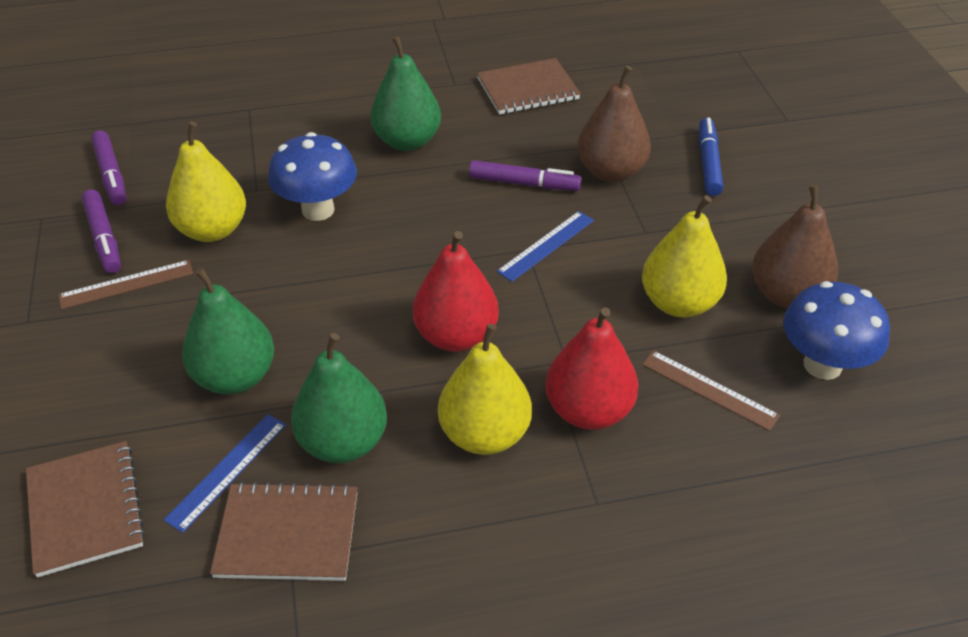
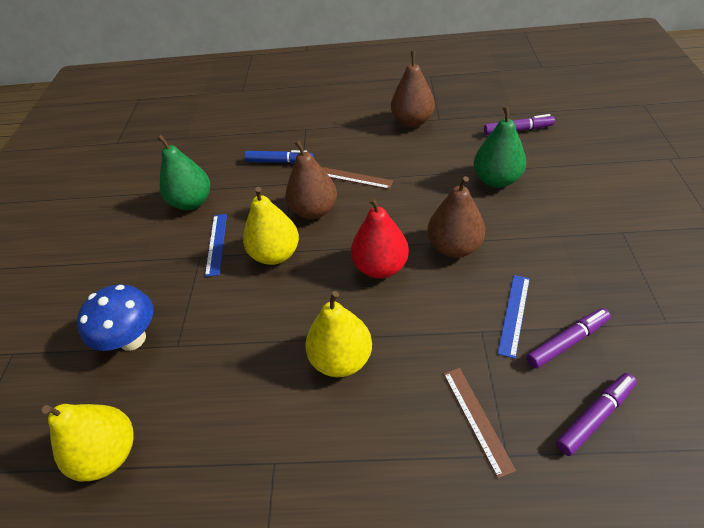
blue mushroom: [268,132,357,221] [783,281,890,380] = 2 -> [77,285,153,351] = 1
brown notebook: [26,441,145,577] [210,482,358,581] [477,58,581,115] = 3 -> none = 0
brown pear: [577,66,651,182] [752,184,838,309] = 2 -> [285,140,337,219] [391,51,435,127] [427,176,485,258] = 3
green pear: [182,268,274,394] [291,333,387,463] [370,36,441,151] = 3 -> [157,134,210,210] [473,105,526,188] = 2
red pear: [413,231,499,352] [545,307,638,430] = 2 -> [351,197,409,278] = 1

